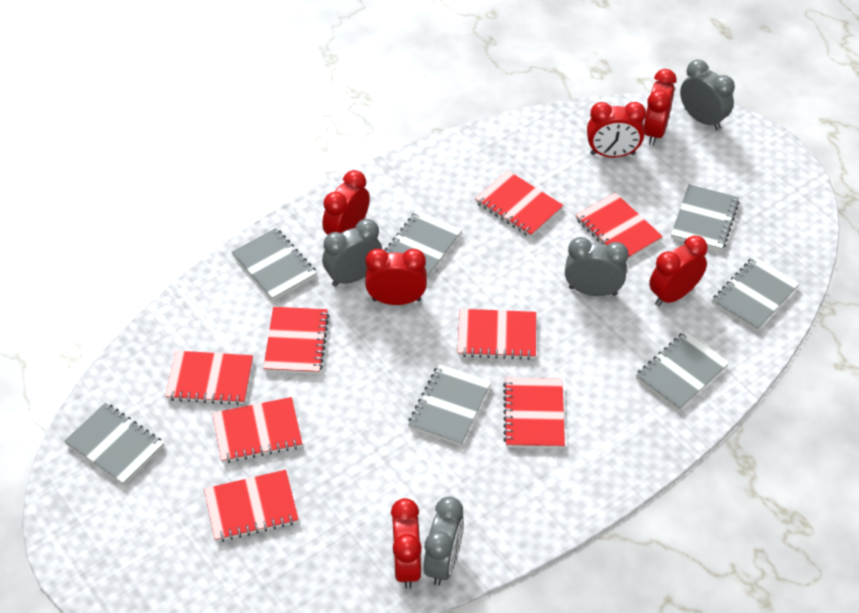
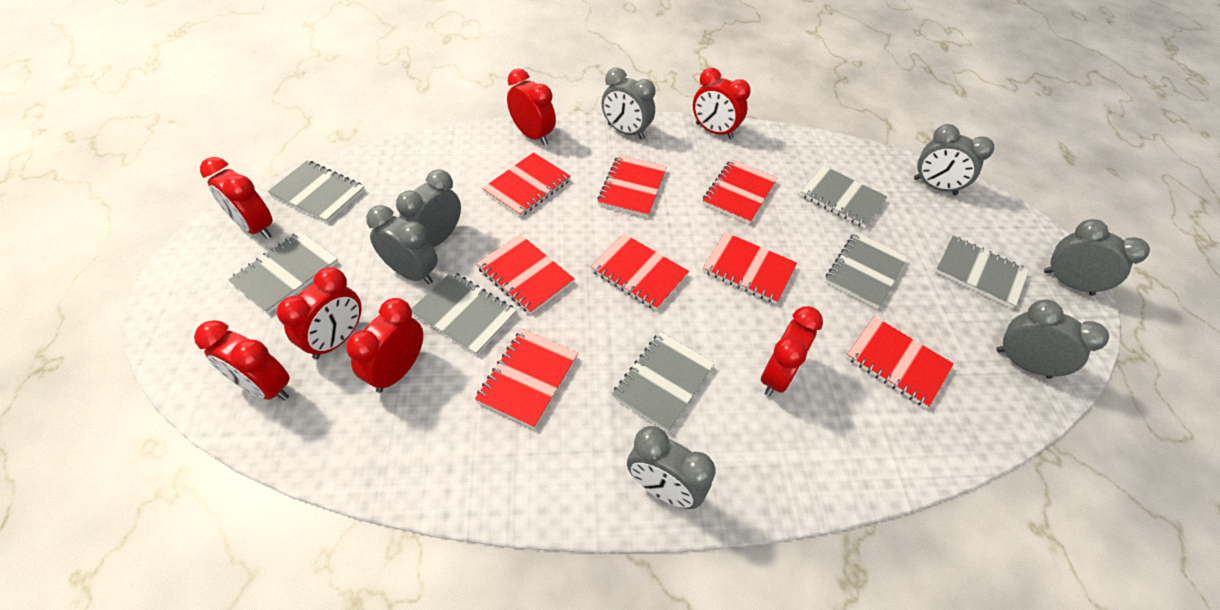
grey clock: [322,219,382,287] [424,497,464,586] [565,237,628,296] [680,60,735,130] = 4 -> [366,205,438,284] [396,169,461,247] [601,67,655,140] [627,426,715,509] [914,124,994,195] [996,300,1109,379] [1044,219,1150,296] = 7
red clock: [323,170,370,235] [365,249,427,305] [391,498,422,589] [587,102,646,158] [643,69,677,145] [649,236,708,306] = 6 -> [194,320,290,401] [200,157,273,239] [277,267,362,359] [346,298,423,393] [507,69,556,145] [693,67,751,139] [761,306,823,396] = 7

